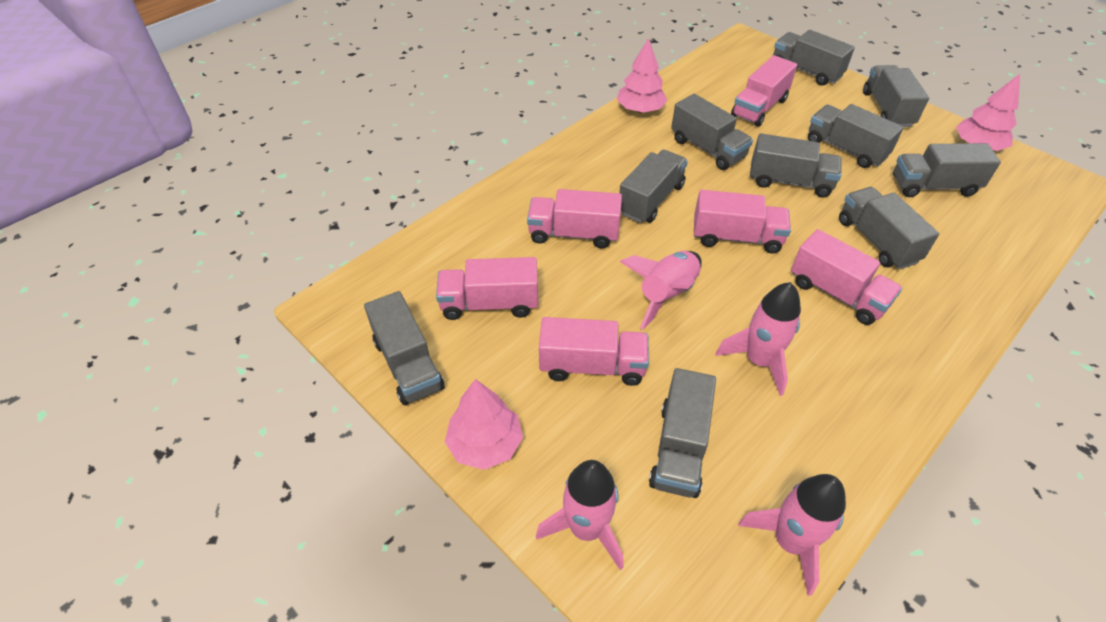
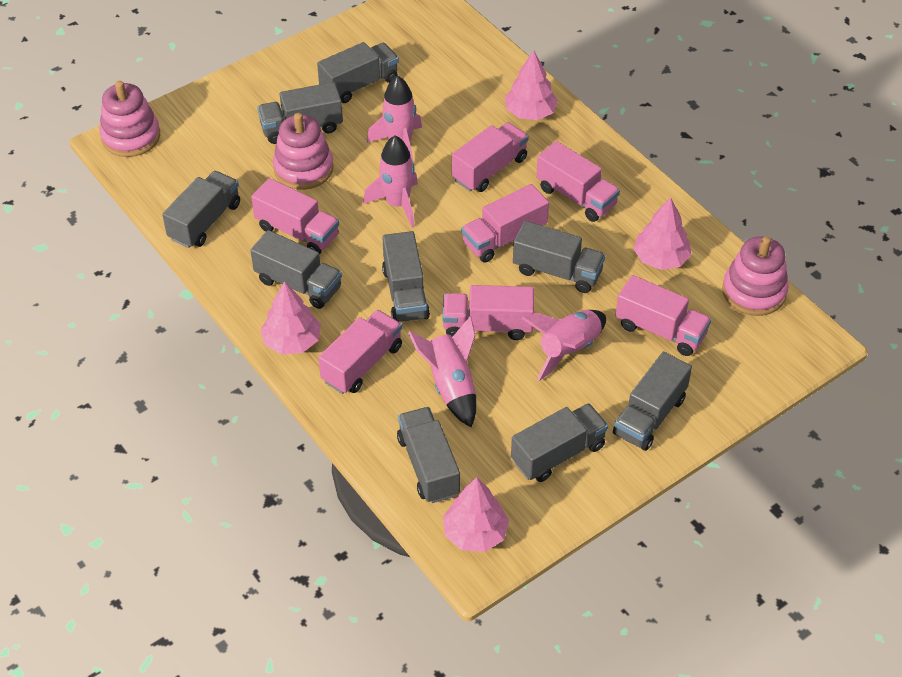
grey truck: [364,291,445,405] [619,150,688,223] [649,368,716,498] [671,94,753,170] [750,133,842,198] [773,30,855,86] [808,104,904,168] [839,187,939,270] [863,65,929,127] [893,143,1001,197] = 10 -> [162,171,240,248] [250,230,342,309] [257,82,343,144] [317,42,399,103] [382,231,430,322] [397,407,460,503] [511,403,608,482] [513,221,605,293] [613,352,692,451] = 9
pink stacking toy: none = 0 -> [99,81,160,157] [273,113,334,190] [722,236,789,316] = 3
pink tree: [445,379,523,470] [617,38,667,113] [956,74,1020,151] = 3 -> [260,281,321,355] [443,477,509,552] [505,51,558,120] [633,197,692,270] = 4
pink truck: [436,257,538,320] [527,189,622,249] [539,317,649,386] [694,190,791,254] [731,55,797,127] [791,229,902,325] = 6 -> [251,178,339,255] [318,310,402,394] [443,285,534,340] [452,122,529,192] [461,184,549,263] [536,141,620,222] [615,275,712,356] = 7

